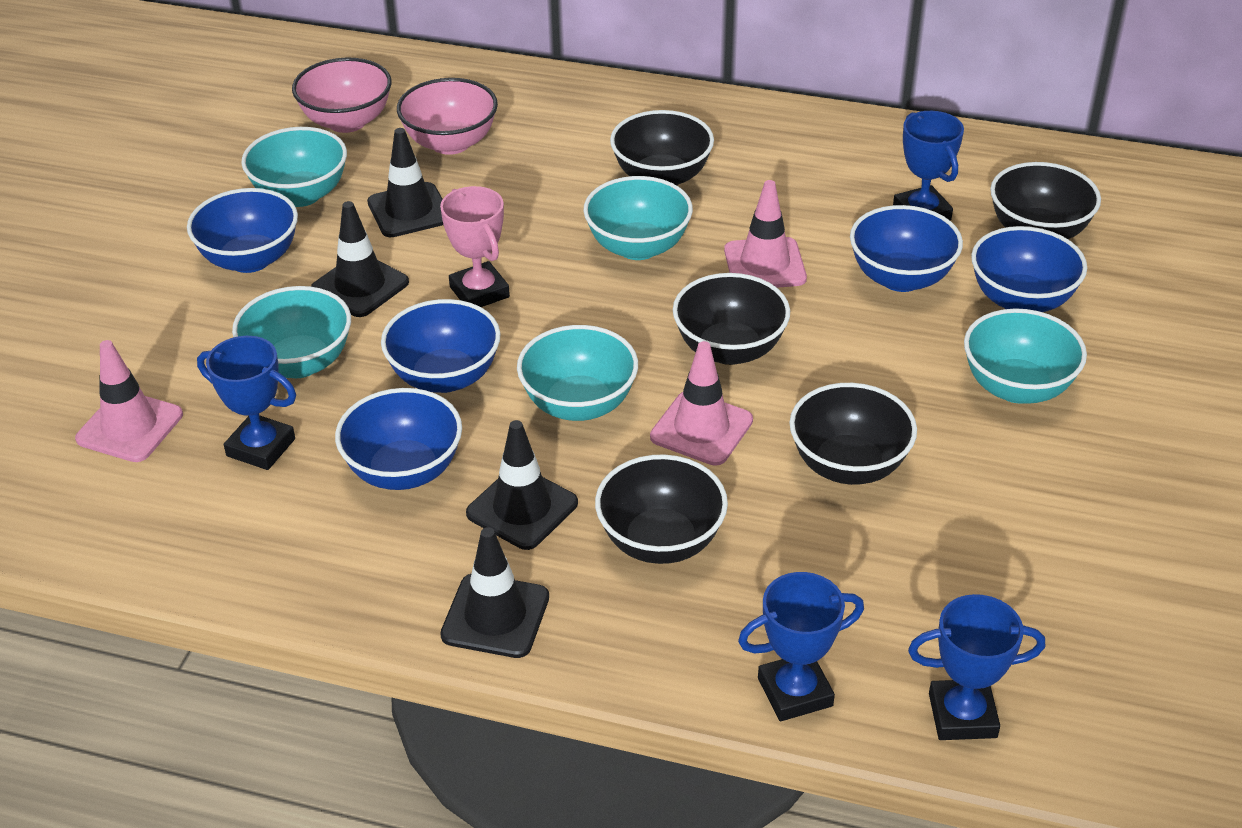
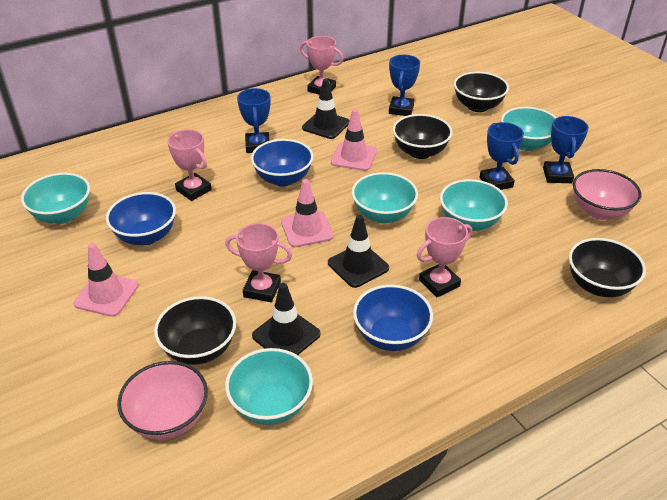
black bowl: [595,454,728,564] [610,110,714,185] [673,273,790,365] [789,383,917,485] [990,162,1101,239] = 5 -> [154,296,236,365] [393,114,452,159] [454,72,509,112] [569,238,646,297] = 4
black traffic cone: [311,201,409,317] [367,128,443,237] [440,527,549,658] [466,420,578,550] = 4 -> [252,283,321,355] [302,79,350,139] [328,214,389,288] = 3
blue bowl: [187,188,298,273] [335,388,462,490] [381,299,501,393] [850,205,963,292] [971,226,1087,312] = 5 -> [106,192,176,245] [251,139,314,187] [353,285,433,351] = 3
pink trophy: [440,186,510,307] = 1 -> [167,130,212,201] [225,223,292,302] [300,36,344,95] [417,217,472,298] = 4

